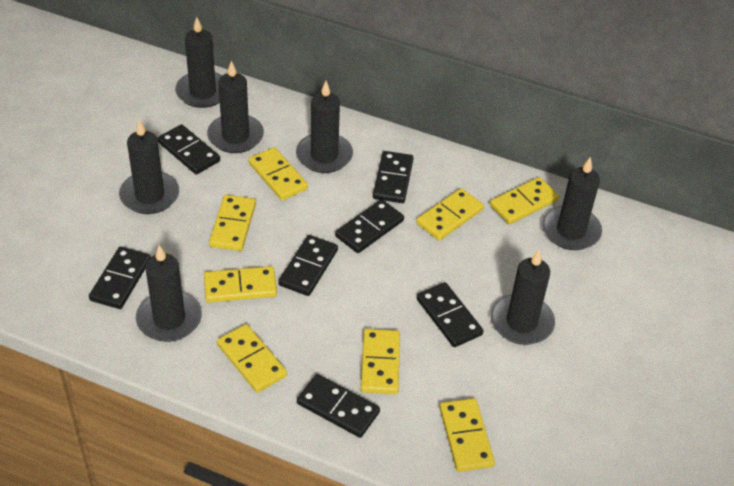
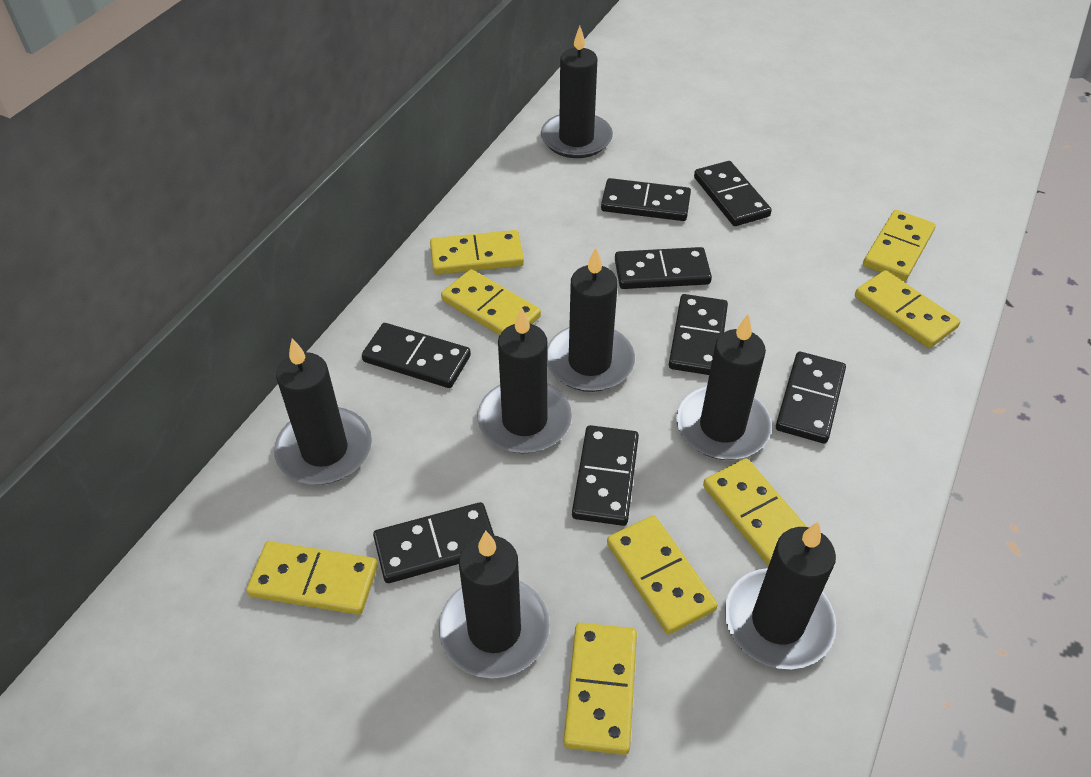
black domino: [89,247,151,309] [158,124,220,175] [278,235,338,296] [297,374,380,438] [335,199,404,253] [373,151,414,203] [417,282,483,347] = 7 -> [362,323,471,388] [373,502,494,583] [572,425,639,526] [601,178,691,221] [615,247,712,289] [669,294,728,375] [694,161,772,226] [776,352,846,444] = 8

